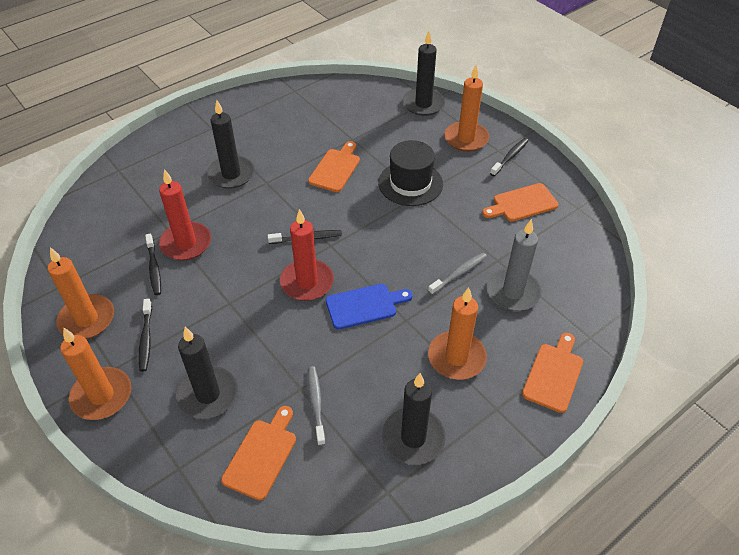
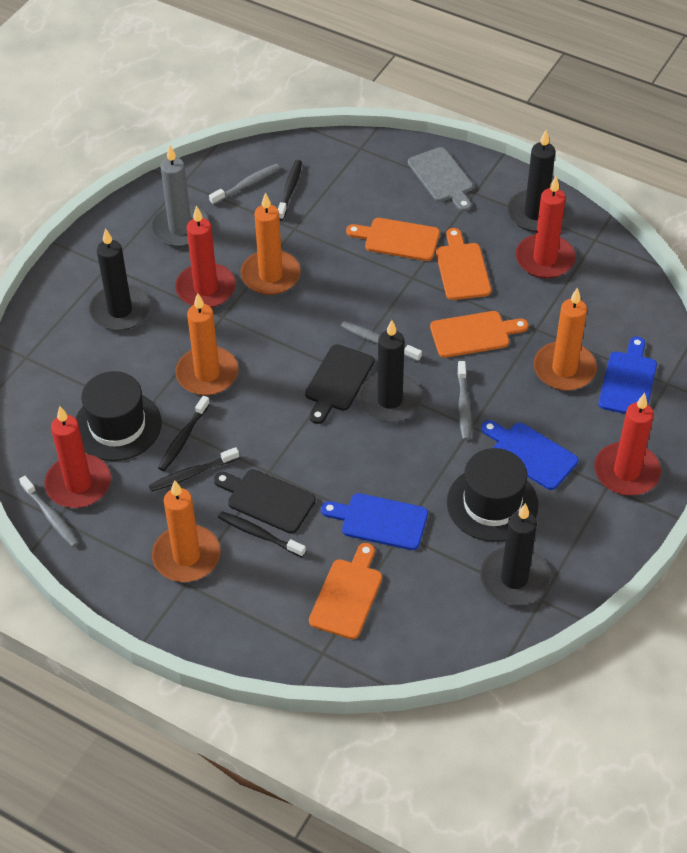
black cutting board: none = 0 -> [214,469,316,534] [305,344,374,424] = 2
black hat: [378,140,443,206] = 1 -> [75,371,161,461] [447,448,538,542] = 2
blue cutting board: [326,284,413,329] = 1 -> [321,493,428,550] [481,420,578,490] [598,337,657,414] = 3
grey cutting board: none = 0 -> [408,147,473,212] = 1
grey toothbrush: [308,366,325,446] [428,253,487,295] = 2 -> [19,476,79,547] [209,164,280,205] [341,321,422,361] [457,361,471,440] = 4
red candle: [159,169,211,260] [280,209,334,301] = 2 -> [44,406,111,508] [175,206,236,308] [516,176,576,278] [594,393,661,496] = 4

